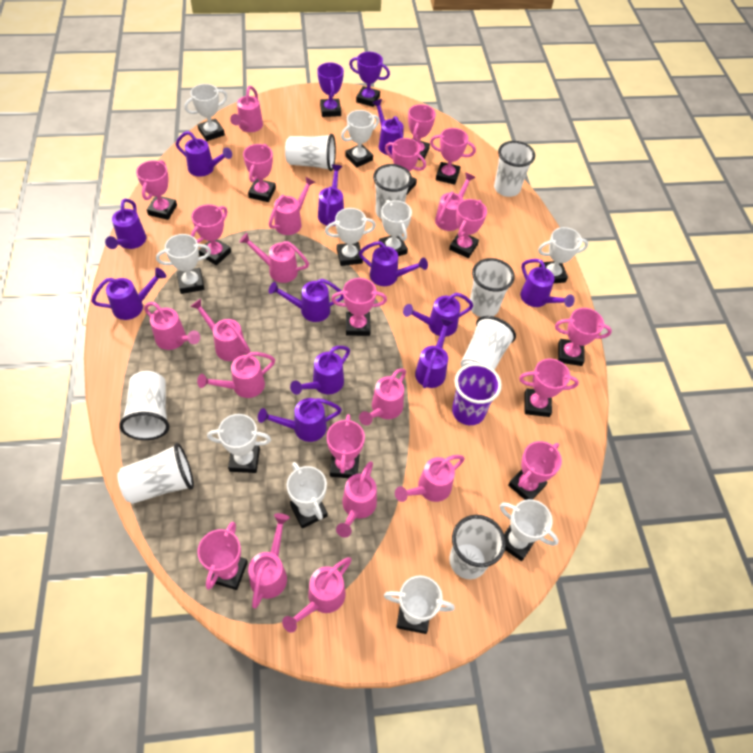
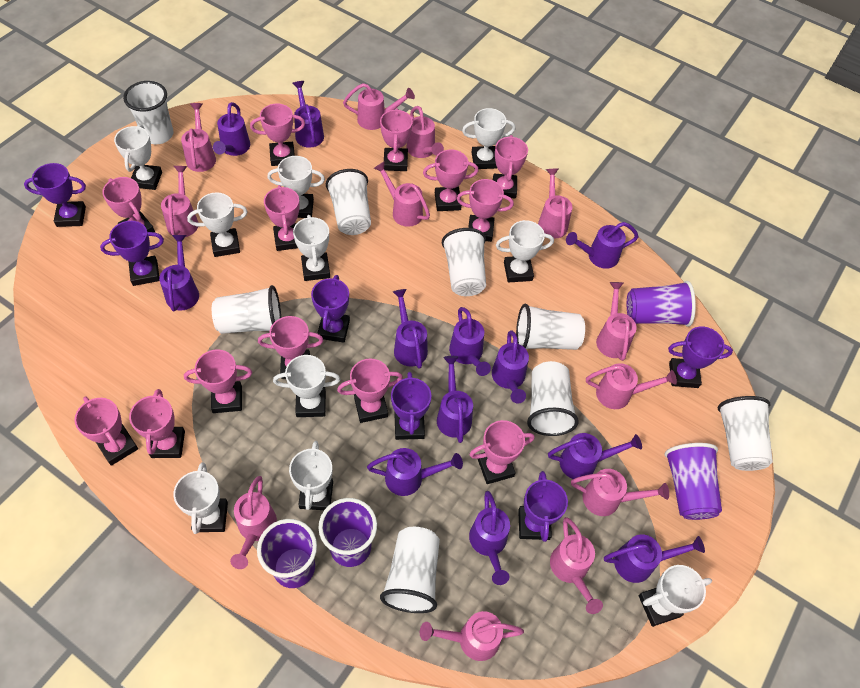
purple cup: [452,363,502,425] = 1 -> [257,519,317,588] [318,498,377,567] [627,281,696,327] [664,443,722,520] = 4
purple trophy: [317,62,344,117] [349,52,390,107] = 2 -> [24,163,86,227] [100,221,164,286] [311,275,350,343] [391,372,431,440] [518,471,568,542] [668,327,733,388] = 6

